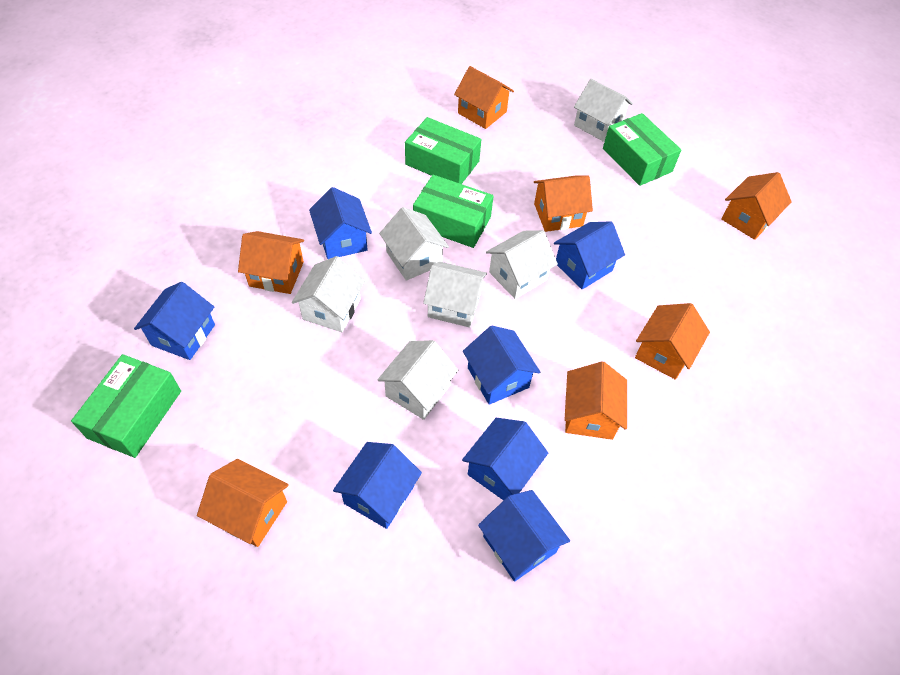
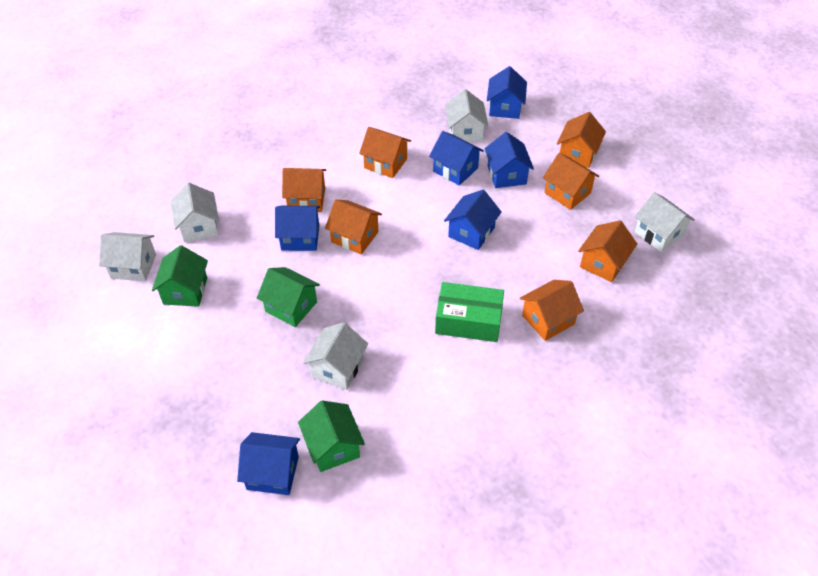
blue house: [134,282,215,360] [309,187,372,259] [333,442,422,529] [462,418,548,500] [463,326,540,405] [478,490,570,581] [554,221,625,289] = 7 -> [237,432,300,495] [275,206,320,251] [429,131,484,185] [444,190,502,250] [485,132,534,188] [487,66,527,119] = 6
green box: [71,354,181,458] [405,117,481,184] [413,175,494,248] [603,113,681,186] = 4 -> [435,282,504,342] = 1
green house: none = 0 -> [152,245,208,307] [257,267,320,327] [298,400,365,472] = 3
white house: [292,256,365,332] [377,340,458,420] [379,207,449,281] [423,261,487,327] [486,230,558,299] [574,79,633,142] = 6 -> [99,232,156,281] [171,183,219,242] [303,322,368,390] [445,89,488,142] [635,192,695,252] = 5

